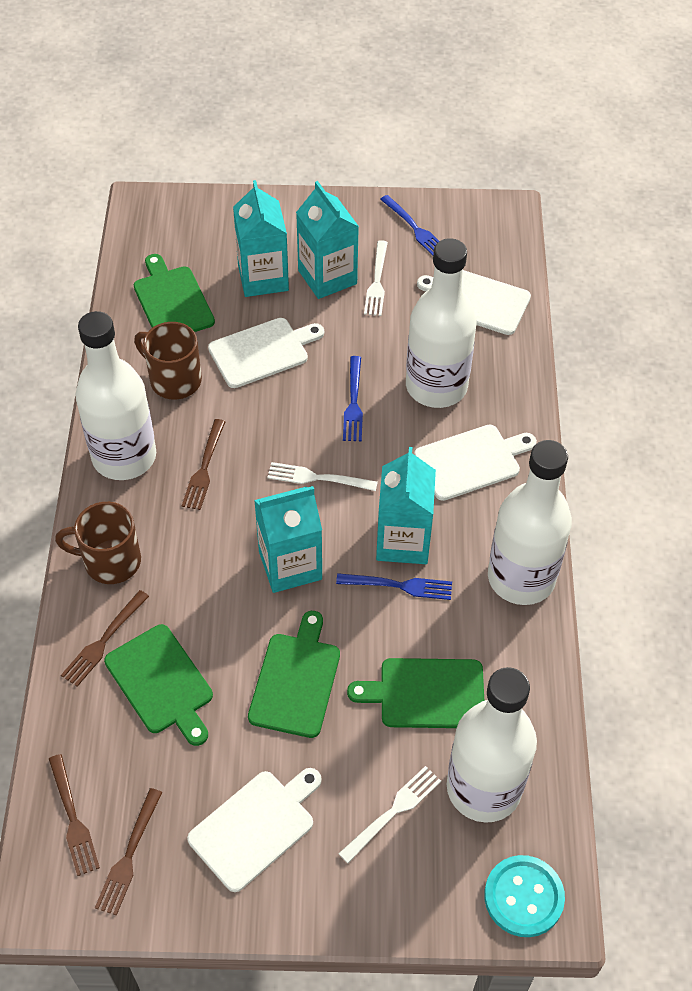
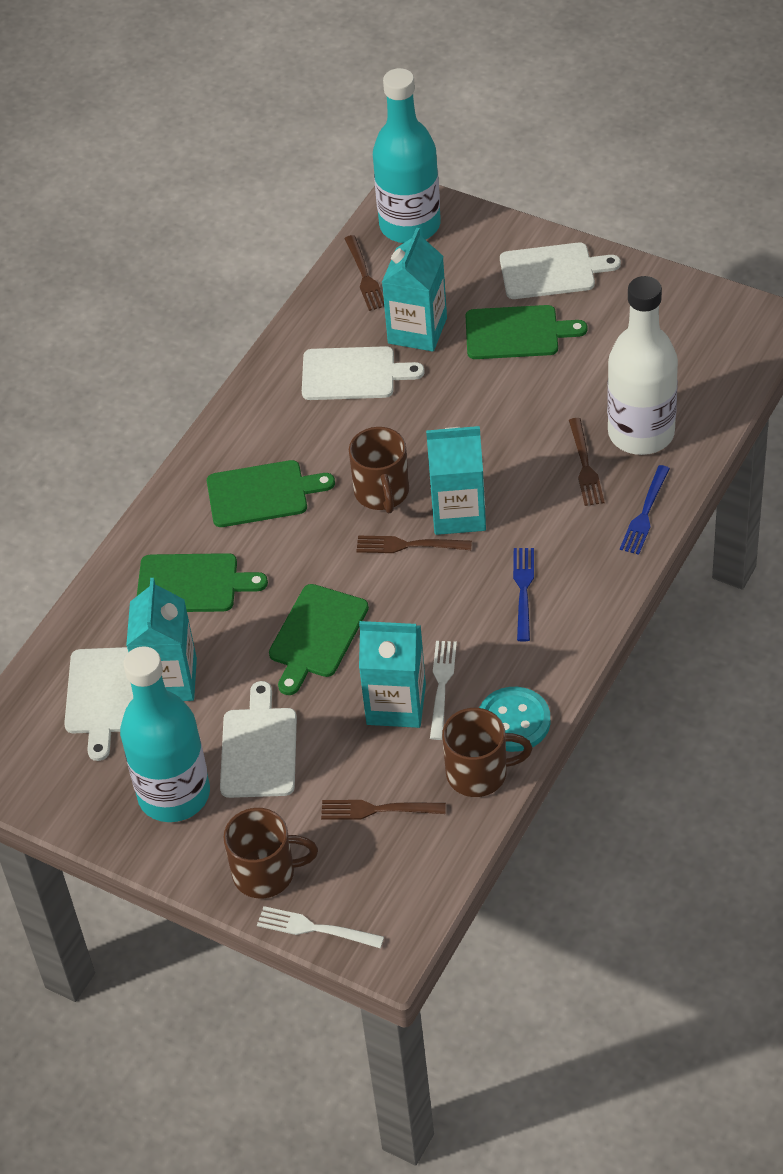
blue fork: [336,573,452,600] [343,356,363,441] [380,195,439,256] = 3 -> [513,548,534,642] [620,465,670,555] = 2
brown mug: [55,502,141,584] [134,322,202,400] = 2 -> [223,808,318,899] [349,427,409,513] [442,708,532,797] = 3
turquoise bottle: none = 0 -> [120,646,210,822] [373,68,441,243] = 2
white bottle: [75,311,156,480] [406,238,477,408] [447,667,537,823] [488,440,572,605] = 4 -> [607,276,678,455] = 1
white fork: [267,462,378,491] [338,766,441,863] [364,240,388,316] = 3 -> [257,906,384,948] [430,641,457,740] = 2

